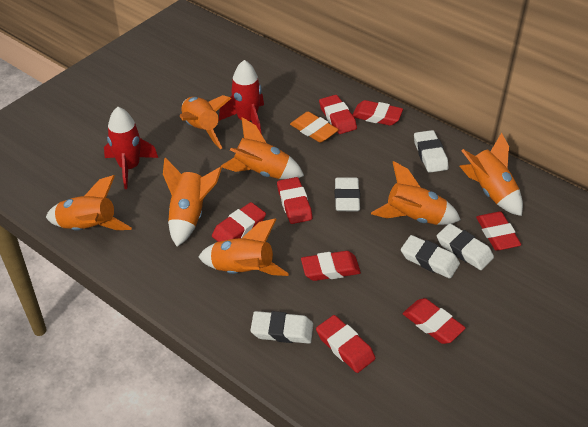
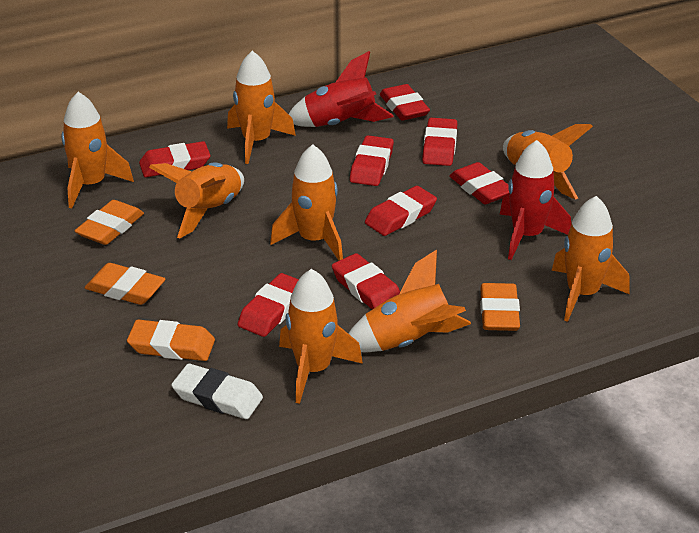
orange eraser: [290,112,339,143] = 1 -> [74,200,144,245] [85,263,165,305] [127,319,215,361] [480,283,520,331] = 4
orange rocket: [46,175,132,231] [163,158,222,247] [180,95,231,149] [198,219,289,276] [221,117,304,179] [371,161,461,225] [460,133,523,216] = 7 -> [61,92,134,208] [149,162,244,238] [227,51,296,164] [270,144,343,260] [279,269,363,404] [348,249,471,352] [503,124,593,200] [552,196,630,322] = 8
white eraser: [250,311,313,344] [335,177,360,211] [401,235,460,279] [414,130,449,173] [437,223,494,270] = 5 -> [171,364,263,419] = 1

